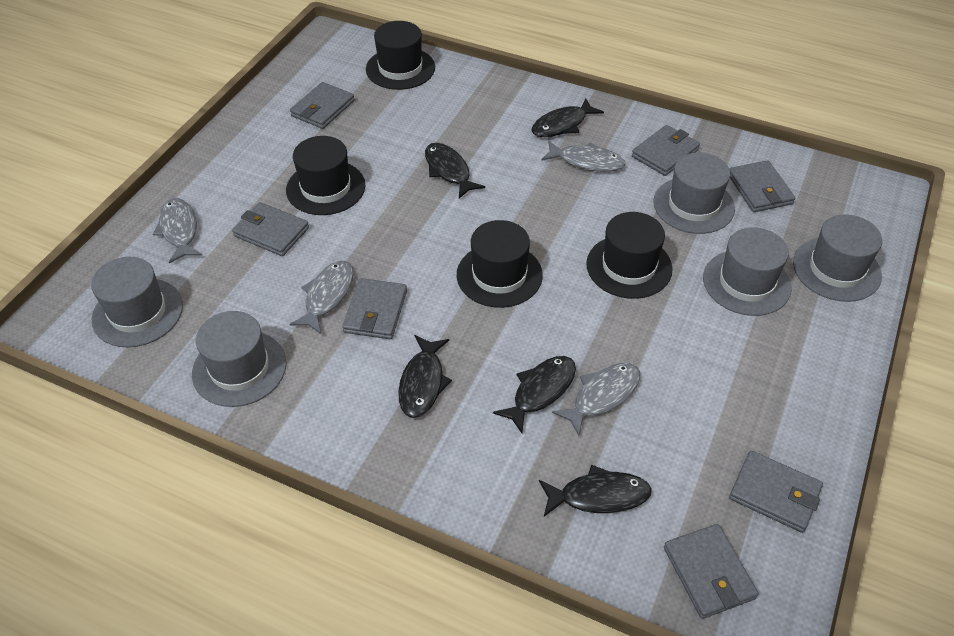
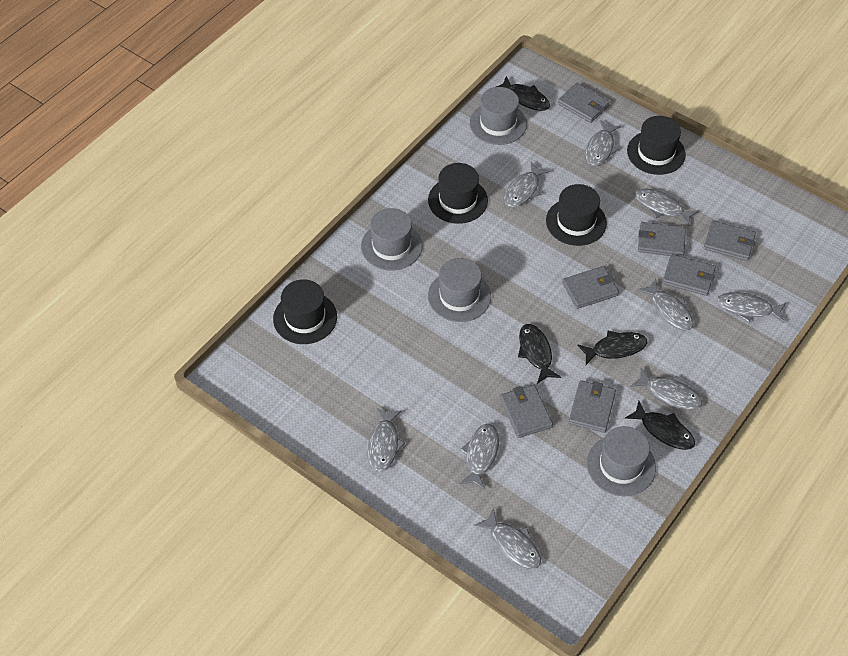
black fish: [398,335,452,418] [425,143,485,198] [493,356,576,433] [531,98,604,137] [539,465,652,516] = 5 -> [496,76,550,111] [518,324,561,384] [577,331,648,365] [625,401,695,450] = 4
grey fish: [153,198,202,264] [290,261,353,334] [541,141,626,172] [552,363,640,436] = 4 -> [367,408,405,472] [459,424,499,490] [474,507,541,569] [504,162,550,207] [585,120,621,166] [630,368,702,410] [635,188,699,227] [637,279,694,331] [717,292,786,323] = 9
grey hat: [91,257,183,347] [192,311,286,407] [653,153,735,234] [703,227,792,316] [793,214,882,302] = 5 -> [361,208,422,271] [428,258,491,322] [470,87,527,145] [587,426,656,496] = 4

